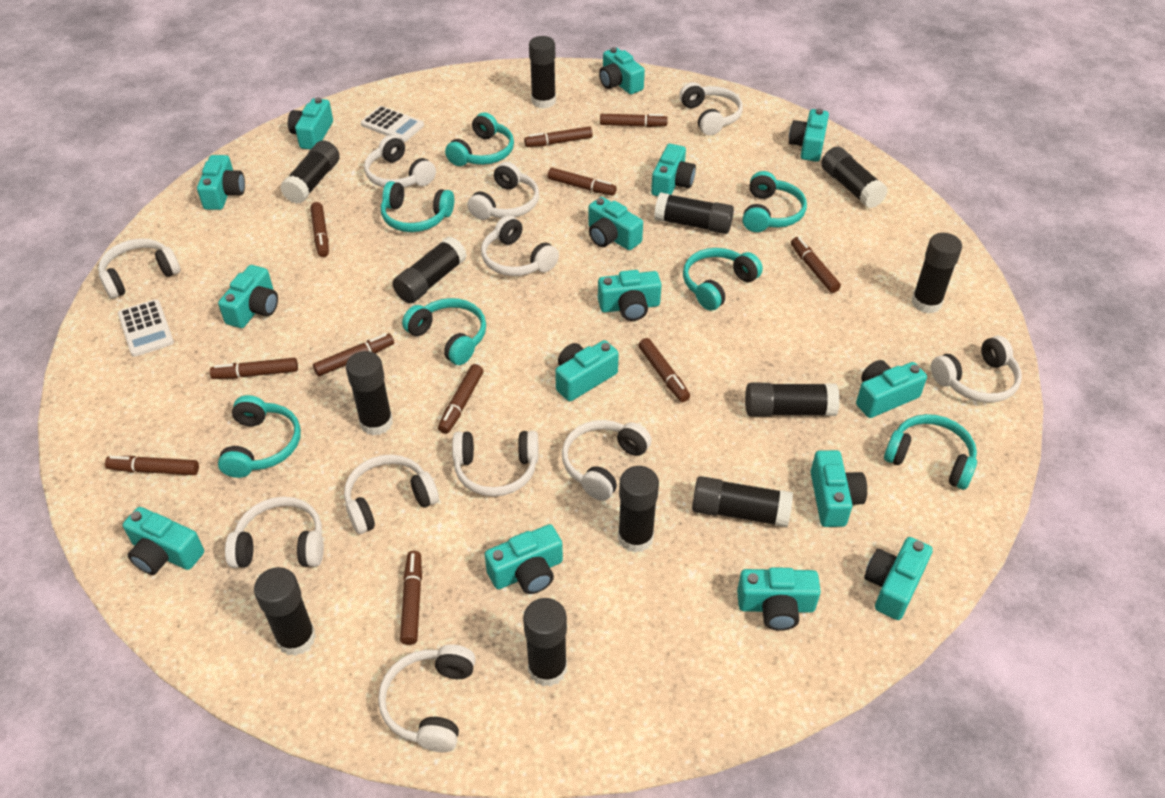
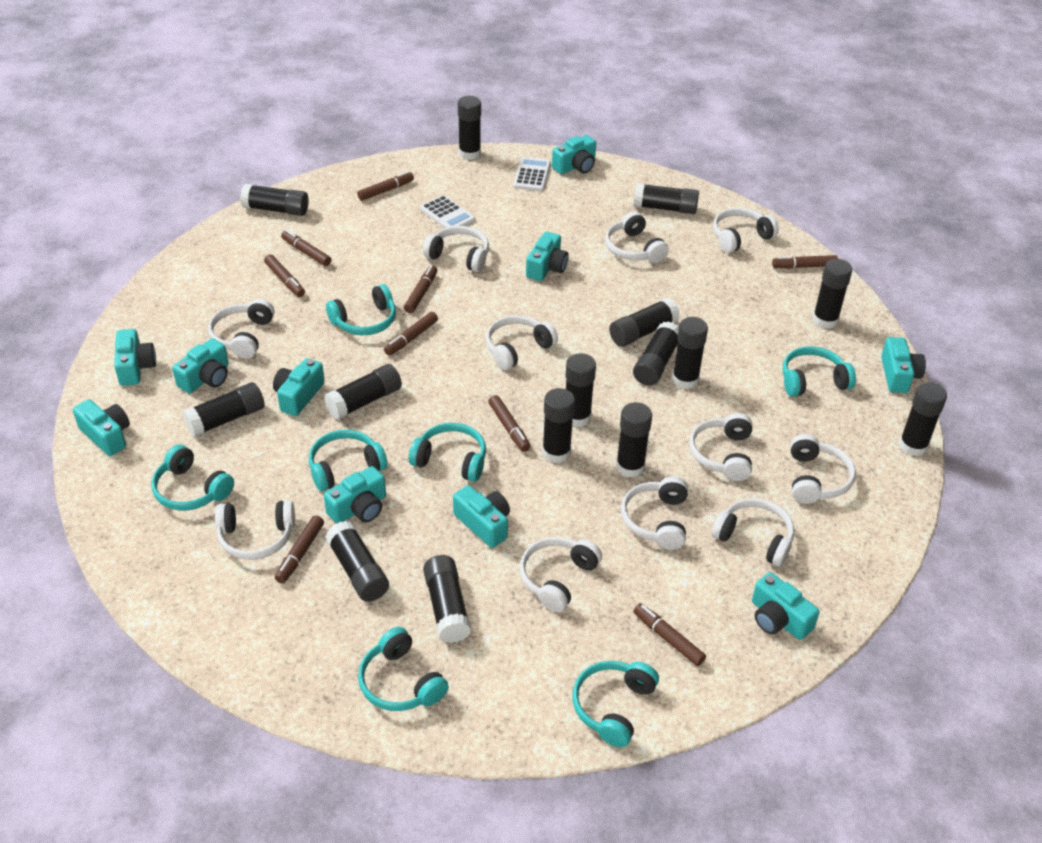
black glue stick: [254,567,316,656] [280,140,340,204] [346,351,393,436] [393,237,467,303] [523,598,567,687] [529,36,556,109] [618,466,659,553] [654,192,734,234] [692,476,793,527] [745,383,840,417] [821,147,888,208] [911,233,962,314] = 12 -> [183,382,265,437] [240,184,309,216] [324,364,402,420] [325,521,389,602] [423,555,471,643] [458,96,481,160] [542,388,575,463] [566,353,596,427] [609,298,680,347] [616,402,652,477] [633,183,699,214] [633,321,679,386] [672,317,708,389] [813,259,852,329] [899,382,947,456] = 15
brown marker: [105,456,199,475] [210,358,298,379] [310,202,329,257] [313,333,394,376] [400,551,422,645] [438,364,483,434] [524,126,593,147] [548,168,617,196] [600,114,668,127] [638,338,690,402] [791,237,841,293] = 11 -> [264,255,305,297] [275,515,324,583] [281,230,331,266] [357,171,414,201] [384,312,438,356] [404,265,437,313] [488,395,530,452] [634,603,706,666] [772,255,838,269] = 9
turquoise camera: [123,507,204,575] [197,155,245,210] [218,265,278,328] [288,97,333,150] [485,524,563,594] [555,340,619,402] [588,197,643,250] [598,270,662,321] [599,47,645,94] [651,144,696,196] [737,567,821,631] [789,108,829,162] [811,450,867,527] [856,360,927,418] [864,537,933,620] = 15 -> [73,399,130,456] [114,329,156,386] [172,338,229,393] [273,358,325,416] [324,466,386,524] [453,485,510,548] [526,231,569,281] [552,135,596,174] [752,572,820,640] [881,337,926,393] = 10

